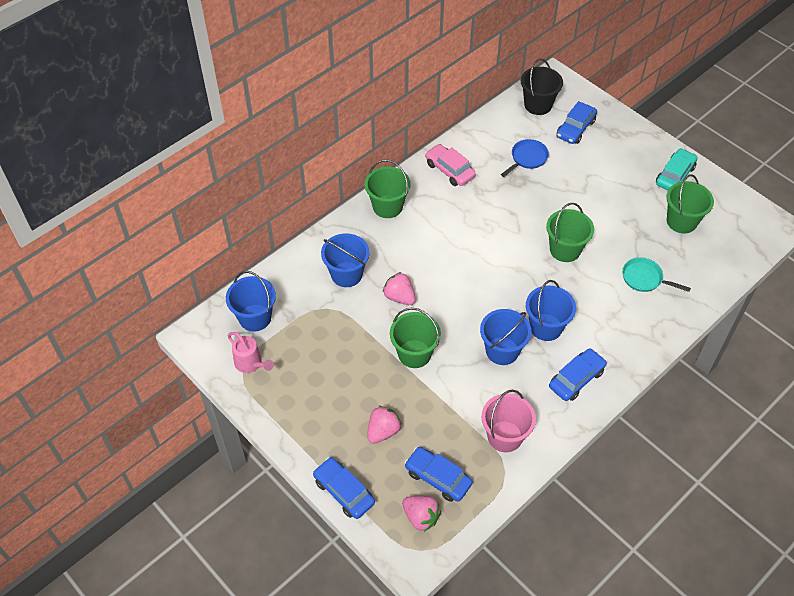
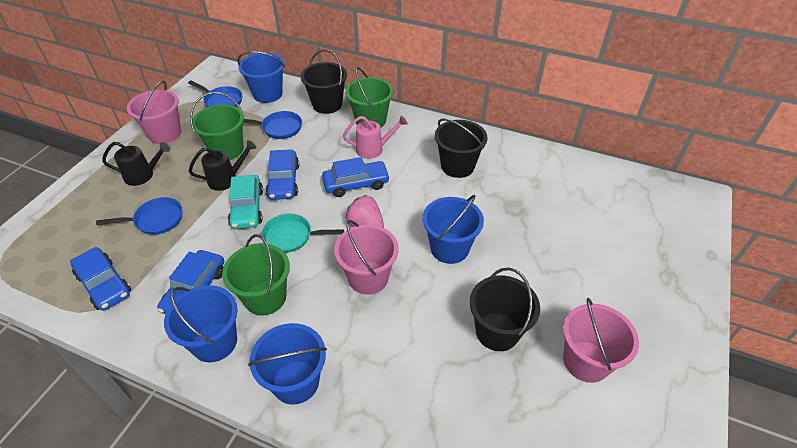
black bucket: [521,58,563,115] = 1 -> [301,49,347,114] [435,118,488,178] [470,268,540,351] = 3
black watering can: none = 0 -> [102,142,170,186] [189,140,256,191] = 2
blue pan: [501,139,549,177] = 1 -> [96,197,182,235] [188,81,242,107] [243,111,302,139] = 3
green bucket: [365,160,411,218] [390,308,441,368] [546,203,594,262] [667,174,714,233] = 4 -> [190,92,244,160] [222,234,290,315] [345,67,393,128] = 3
pink bucket: [482,389,536,452] = 1 -> [127,80,181,144] [334,220,398,295] [563,298,639,383] = 3
pink car: [425,144,476,186] = 1 -> none = 0
pink strawberry: [367,406,402,444] [383,272,416,305] [402,496,441,532] = 3 -> [346,195,384,228] = 1

